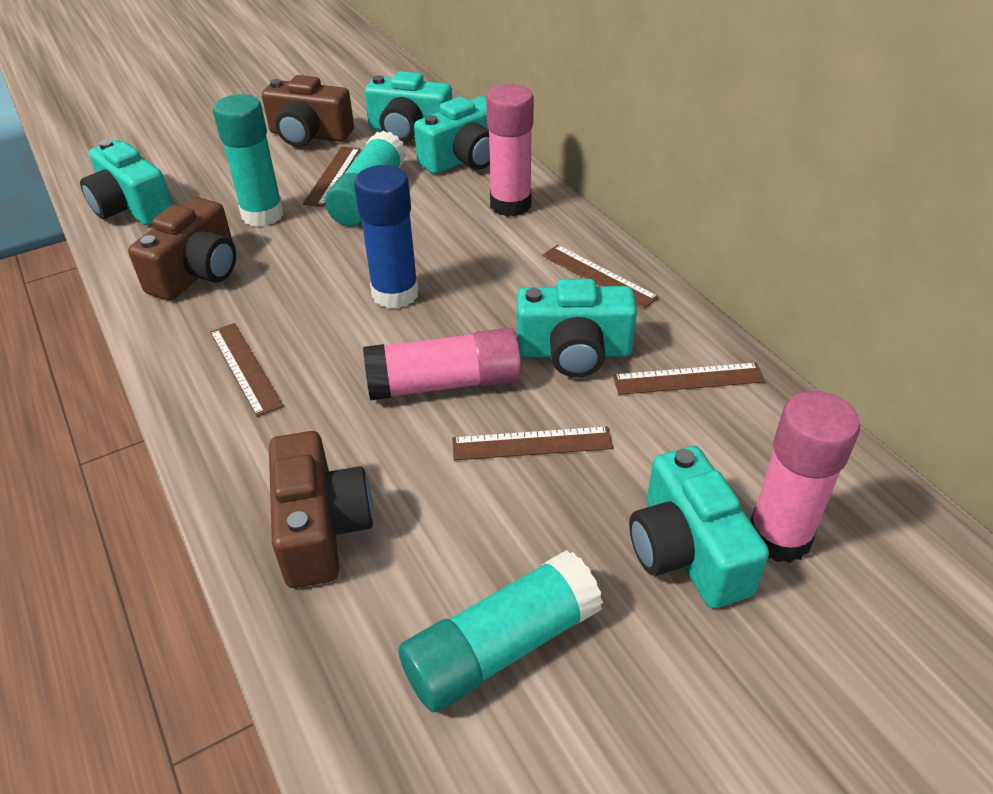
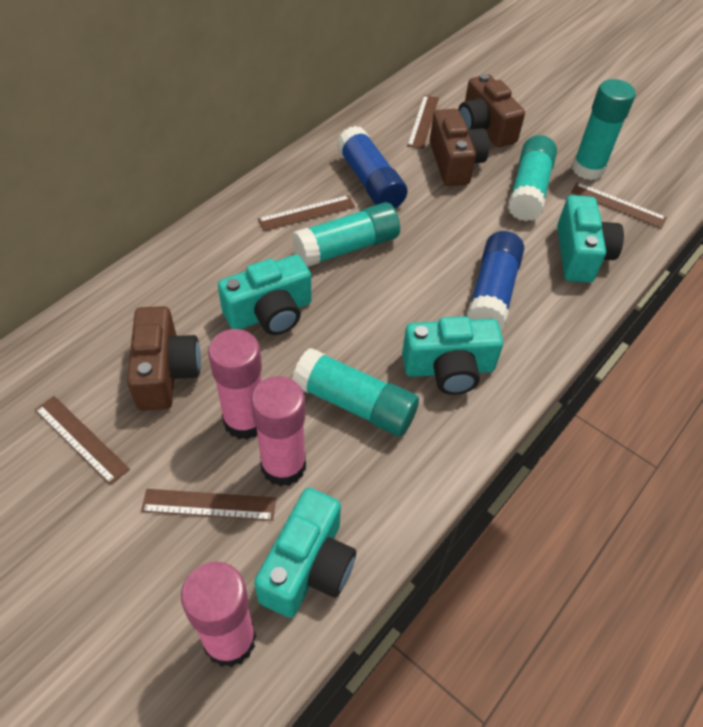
blue glue stick: [354,165,419,309] = 1 -> [336,126,408,209] [467,231,524,331] = 2
turquoise camera: [80,139,173,225] [364,71,452,143] [414,96,490,174] [517,279,637,377] [629,446,769,608] = 5 -> [218,254,311,335] [254,488,356,618] [402,316,503,395] [557,195,624,283] = 4
turquoise glue stick: [213,94,284,227] [325,131,406,226] [399,550,603,712] = 3 -> [292,202,400,267] [292,348,419,436] [508,135,557,221] [572,79,636,180] = 4

